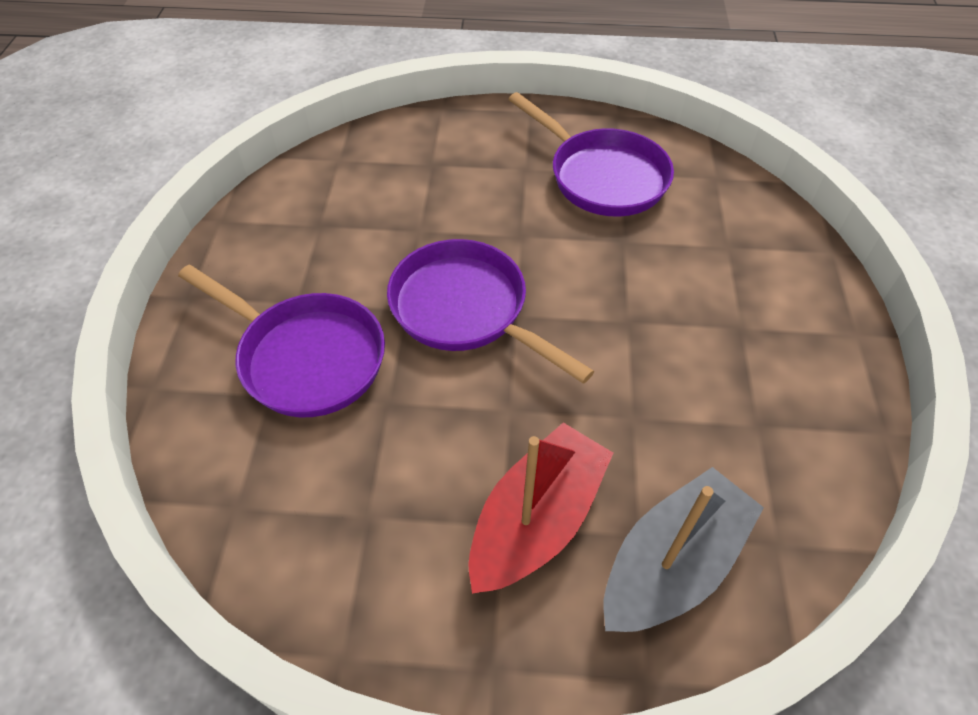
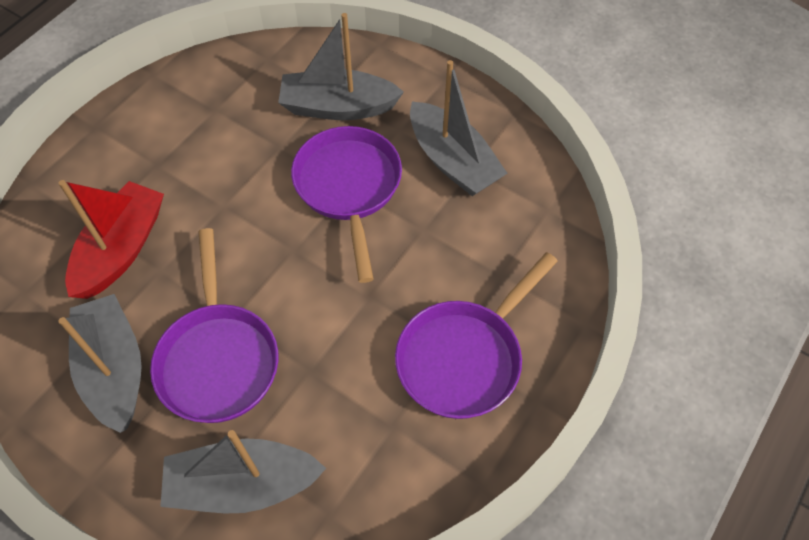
grey boat: [604,467,764,632] = 1 -> [59,294,142,433] [160,430,326,513] [278,13,404,120] [410,60,508,196] = 4

